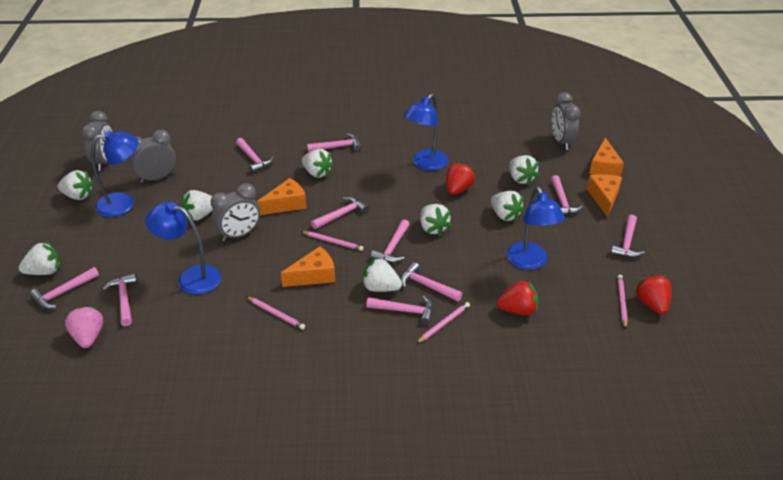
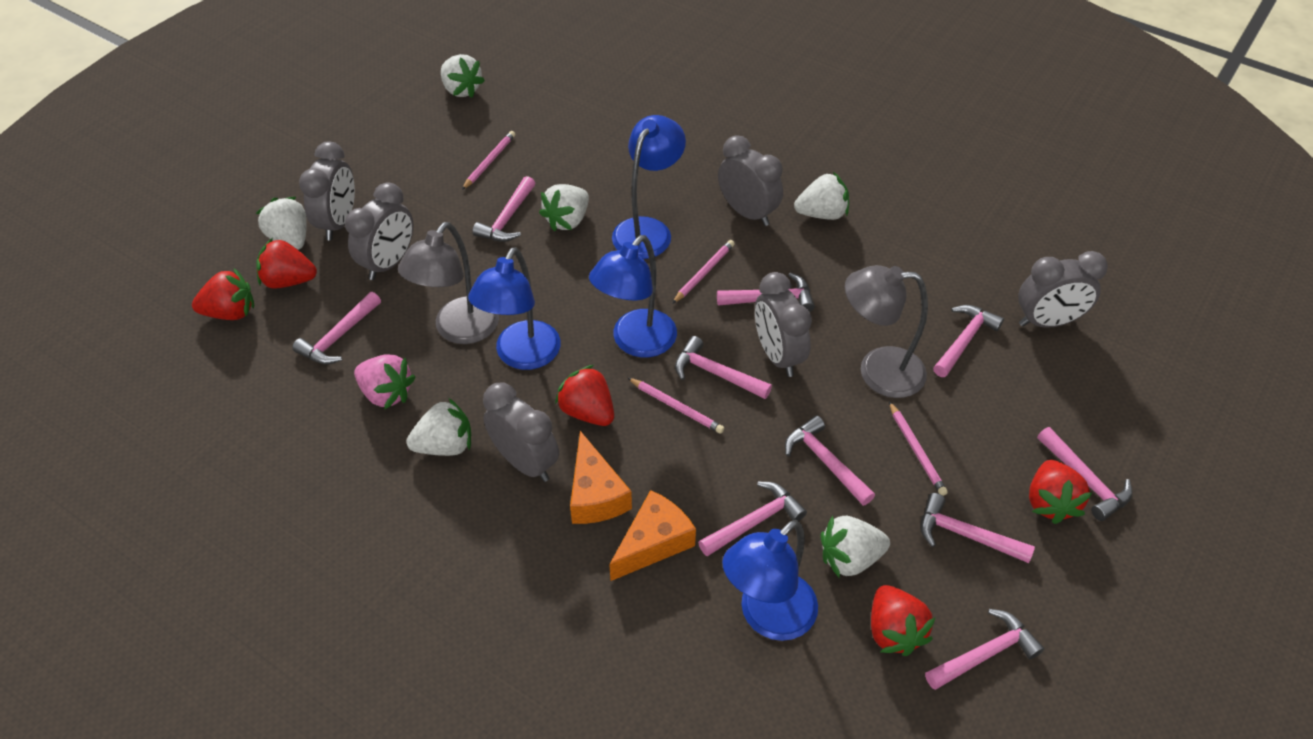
grey clock: [81,111,112,171] [129,130,176,183] [211,183,260,241] [552,92,581,150] = 4 -> [299,141,355,240] [345,182,413,280] [483,383,559,482] [718,135,783,226] [755,272,812,377] [1018,251,1108,328] = 6
grey lamp: none = 0 -> [398,222,499,344] [845,265,928,398] = 2
orange cheese: [257,178,307,215] [281,247,335,287] [587,174,622,218] [589,138,624,177] = 4 -> [570,431,632,524] [609,490,696,581] = 2
red strawberry: [446,162,476,195] [497,280,538,315] [634,274,672,314] = 3 -> [192,268,254,320] [256,238,317,288] [555,365,614,426] [871,585,936,656] [1029,460,1092,524] = 5
white strawberry: [19,241,61,275] [58,170,94,200] [182,190,213,221] [302,149,334,178] [362,257,402,292] [420,204,452,236] [491,191,524,221] [509,155,539,185] = 8 -> [256,197,307,250] [407,398,471,456] [441,54,485,98] [539,184,589,231] [794,172,849,220] [821,515,890,578] = 6

